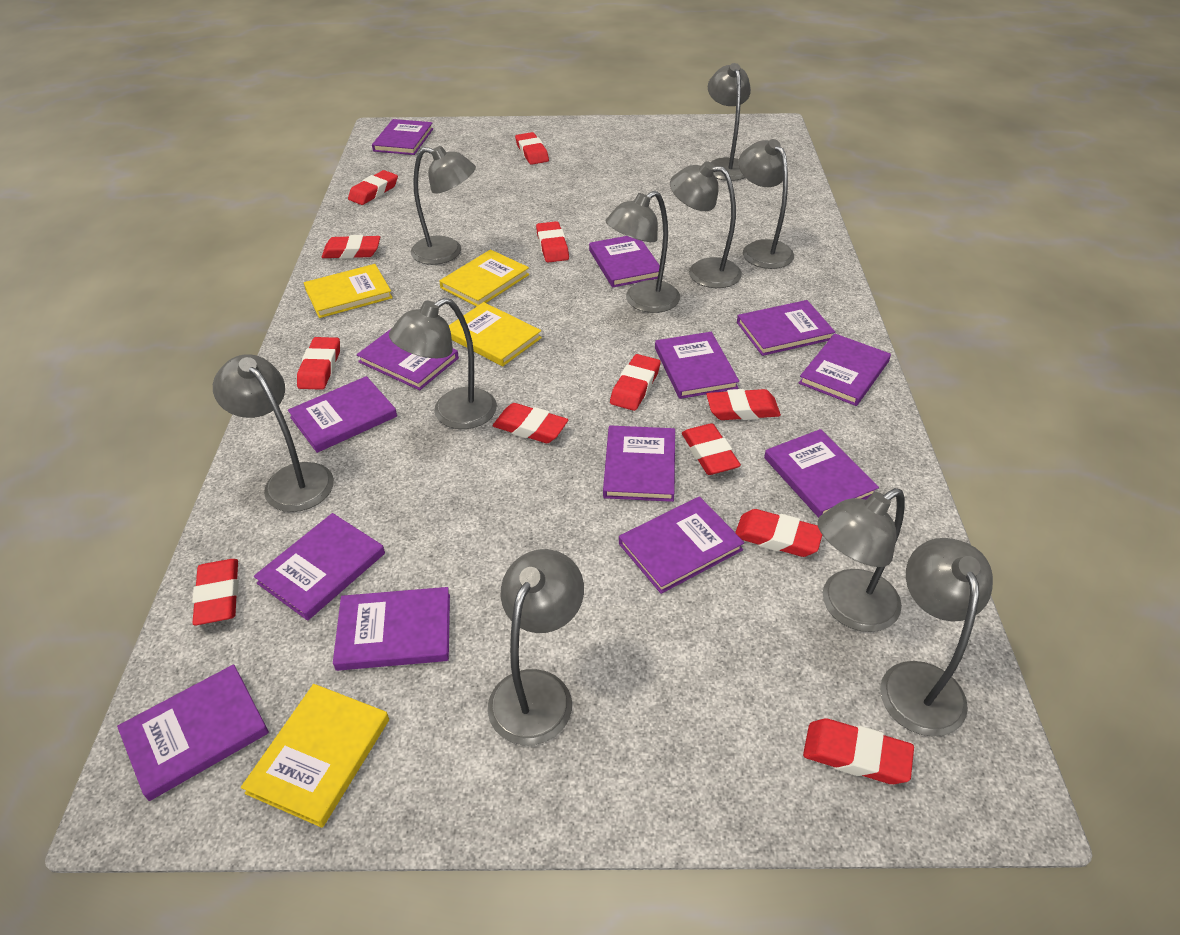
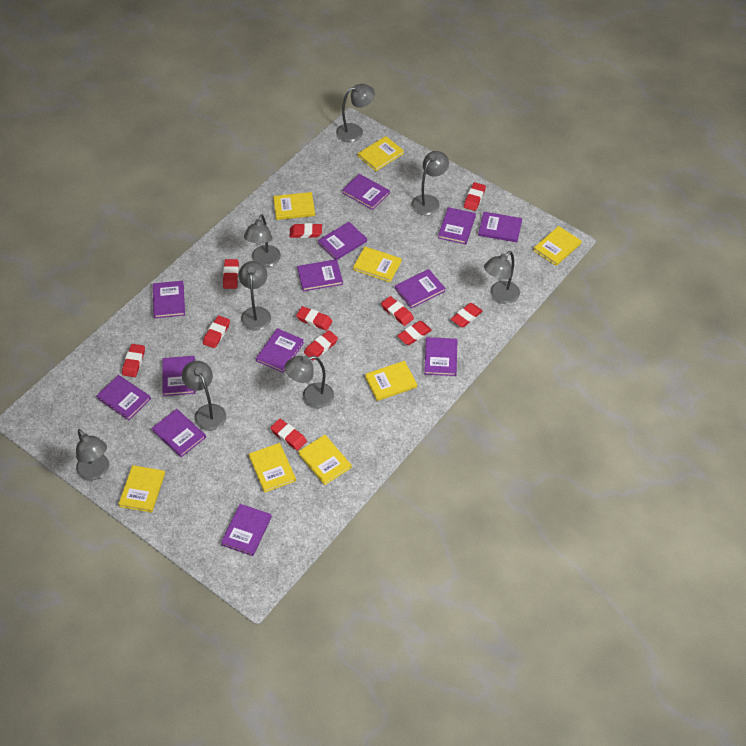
grey lamp: [213,354,334,512] [389,298,497,429] [411,146,476,265] [488,549,584,745] [606,191,680,313] [670,161,742,288] [708,63,751,181] [738,139,794,269] [817,488,905,632] [880,538,993,737] = 10 -> [76,429,109,481] [182,361,226,431] [238,261,271,331] [244,214,281,267] [285,355,334,409] [336,84,375,142] [411,151,449,215] [484,251,520,304] = 8
red eraser: [192,559,239,625] [297,337,340,390] [322,235,380,259] [348,170,398,205] [493,403,568,443] [515,132,549,165] [536,221,569,263] [610,354,661,411] [682,423,741,475] [706,389,781,420] [735,509,822,557] [803,719,914,784] = 12 -> [122,344,145,377] [203,316,230,348] [223,259,239,289] [270,419,307,451] [290,223,322,238] [296,306,333,331] [304,330,338,361] [381,296,414,326] [397,321,432,345] [451,303,483,328] [464,182,486,211] = 11
yellow book: [241,684,389,828] [304,264,393,318] [439,250,529,306] [449,302,542,366] = 4 -> [118,465,165,513] [249,443,296,493] [273,192,315,220] [298,435,352,485] [353,247,402,282] [358,136,404,171] [365,361,417,401] [533,226,582,266] = 8

